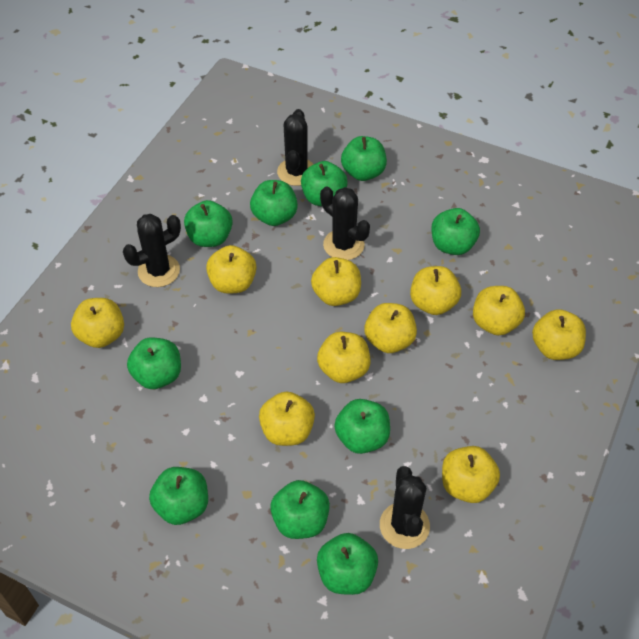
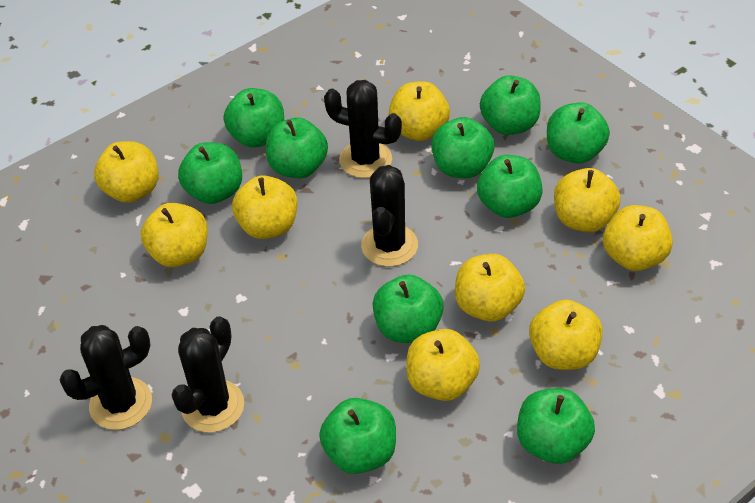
yellow apple: [71,298,124,348] [206,245,257,294] [259,392,315,446] [311,257,361,306] [317,332,371,383] [365,303,417,353] [410,266,461,315] [442,446,500,503] [473,286,525,335] [532,309,586,360] = 10 -> [94,141,159,203] [141,203,208,267] [232,175,297,239] [388,81,450,141] [406,329,480,401] [455,254,525,322] [529,300,603,370] [554,168,621,232] [603,205,673,271] = 9

